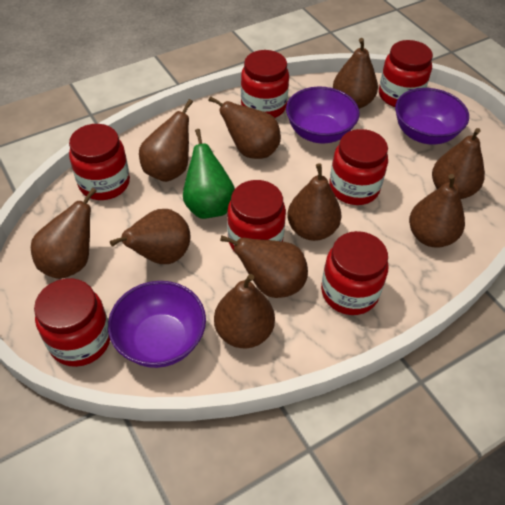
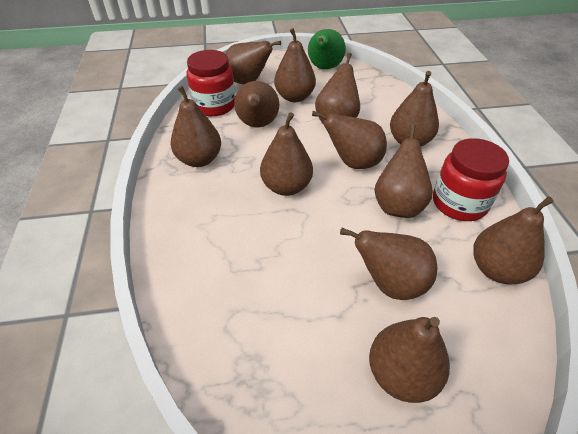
brown pear: [31,187,97,279] [110,209,191,264] [139,99,193,182] [208,96,281,159] [214,274,275,348] [220,235,308,298] [288,163,341,241] [333,38,378,109] [409,174,465,248] [432,128,485,199] = 10 -> [170,86,221,167] [226,41,281,84] [234,81,279,127] [260,112,313,196] [274,28,316,102] [312,111,387,169] [315,53,360,123] [340,228,438,300] [369,317,450,403] [374,124,433,218] [390,71,439,147] [473,196,554,284] = 12
purple bowl: [108,281,206,368] [286,87,360,143] [395,88,469,144] = 3 -> none = 0
red jar: [34,278,110,367] [69,124,130,200] [227,180,286,252] [241,50,289,118] [321,231,388,315] [329,129,388,205] [379,40,433,107] = 7 -> [186,50,235,116] [433,138,509,221] = 2

